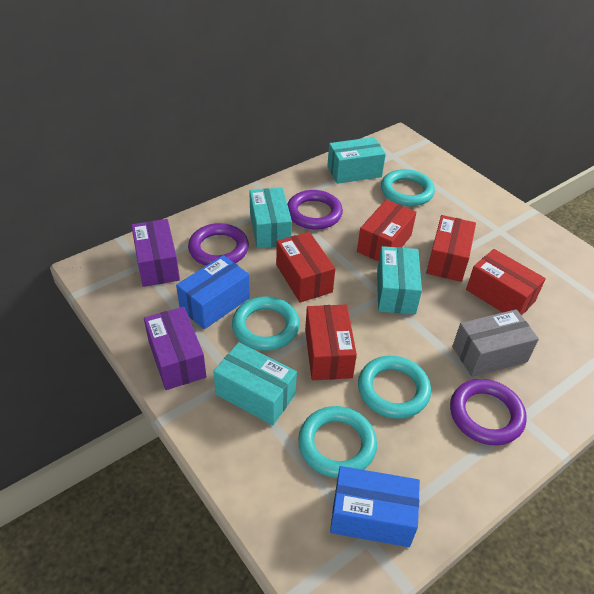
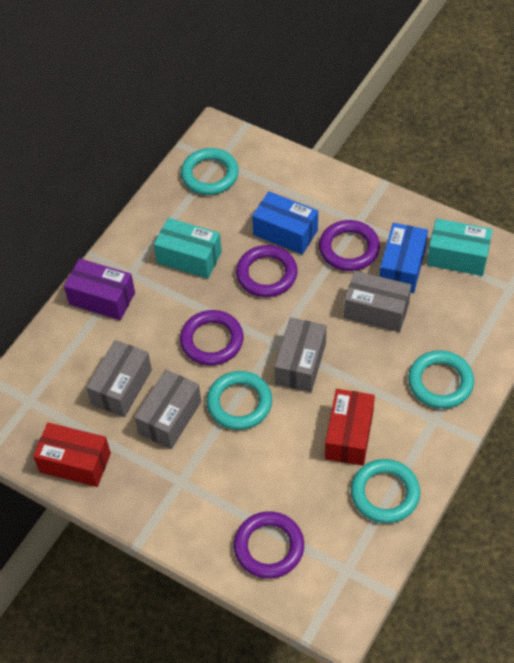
grey box: [452,309,539,377] = 1 -> [86,340,152,417] [134,370,201,449] [274,317,326,392] [344,271,411,332] = 4
purple box: [131,219,180,287] [144,307,206,390] = 2 -> [64,258,135,320] = 1
purple ring: [188,223,249,266] [287,190,343,230] [450,379,527,445] = 3 -> [180,310,244,366] [234,511,304,579] [236,245,298,297] [319,220,380,271] = 4
red box: [276,232,335,303] [305,305,357,380] [357,200,417,262] [426,215,476,282] [466,249,546,316] = 5 -> [33,423,111,487] [325,389,375,466] = 2
turquoise box: [213,342,297,425] [249,188,292,249] [327,137,386,184] [377,246,422,314] = 4 -> [154,218,222,279] [427,218,493,276] = 2

